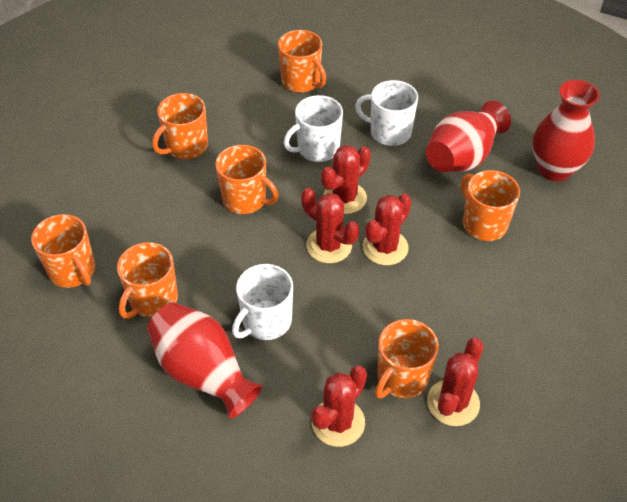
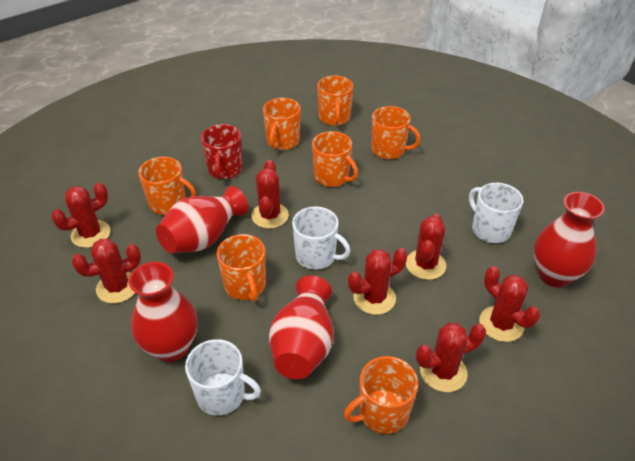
red cactus: [301,188,359,263] [311,366,367,447] [321,145,371,214] [363,193,412,265] [427,338,483,426] = 5 -> [51,183,110,248] [72,239,141,303] [251,160,289,229] [348,248,407,315] [406,213,446,280] [416,323,486,392] [479,266,540,342] = 7
red mug: none = 0 -> [201,124,242,179] = 1
red vase: [147,302,263,419] [426,101,511,172] [532,80,600,181] = 3 -> [129,262,197,362] [156,186,248,253] [269,276,334,379] [534,192,605,287] = 4

